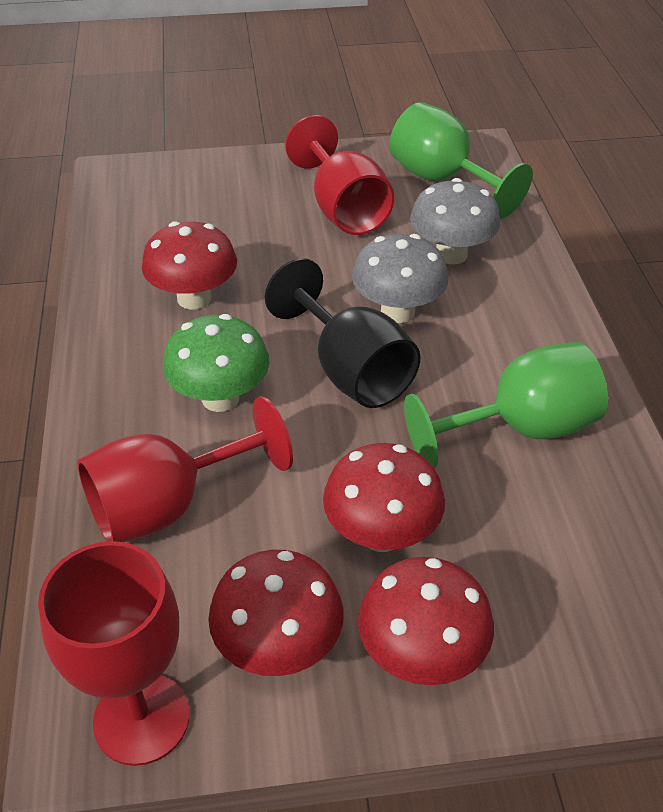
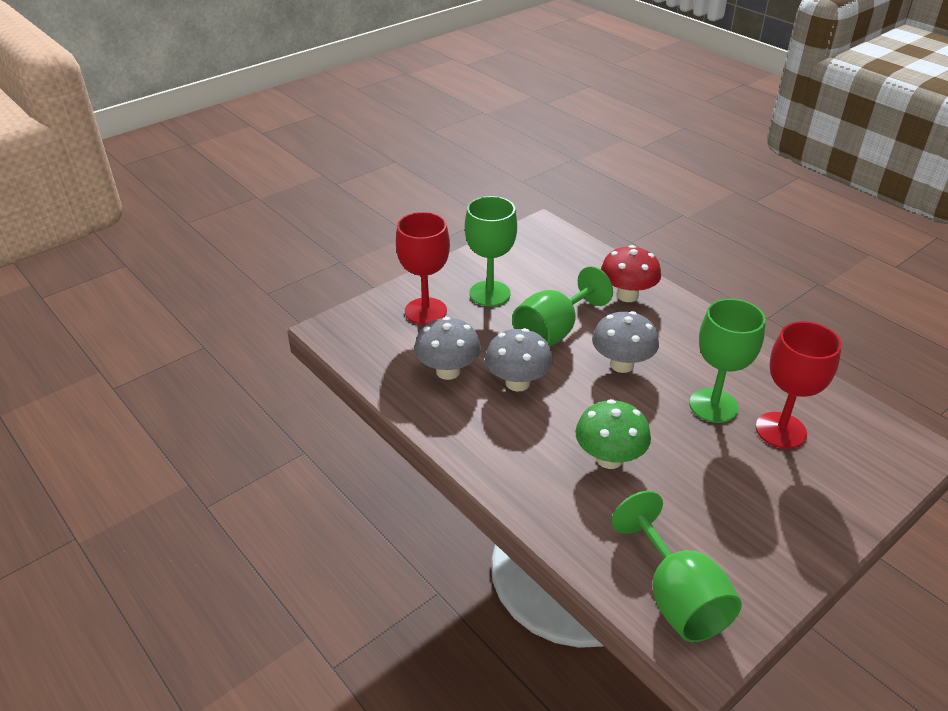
black goblet: [265,258,420,408] = 1 -> none = 0
green goblet: [389,102,533,219] [404,342,608,468] = 2 -> [465,196,517,306] [512,266,613,347] [611,491,742,642] [689,299,766,423] = 4
grey mushroom: [352,234,449,323] [410,178,500,265] = 2 -> [414,317,481,380] [485,328,553,392] [592,311,659,373] = 3
red goblet: [38,541,190,766] [77,396,293,542] [285,115,395,235] = 3 -> [396,212,450,325] [756,321,842,449] = 2
red mushroom: [142,221,237,310] [208,550,344,676] [323,443,445,552] [358,557,494,685] = 4 -> [601,245,661,302] = 1

